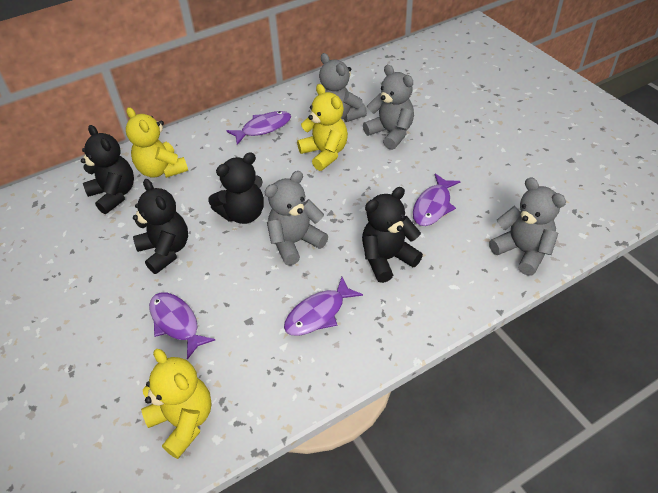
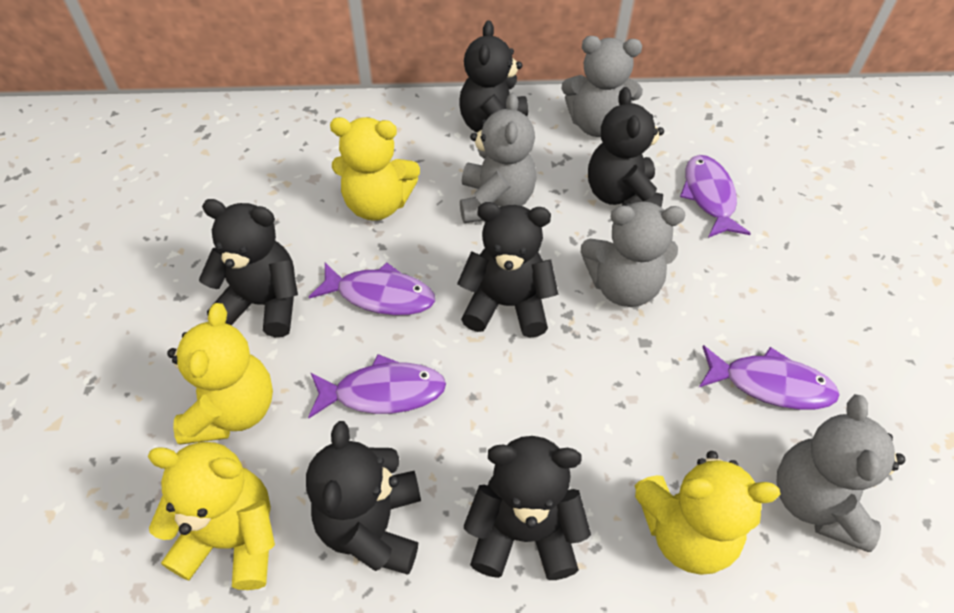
black teddy bear: [81,125,134,214] [133,179,188,274] [208,152,264,224] [362,187,423,283] = 4 -> [199,199,298,337] [306,421,421,574] [457,202,558,338] [459,20,528,132] [464,436,591,580] [588,87,664,207] = 6
yellow teddy bear: [126,107,188,178] [141,349,212,459] [297,84,348,171] = 3 -> [148,442,275,590] [167,303,273,445] [330,117,420,221] [634,451,780,575] = 4

